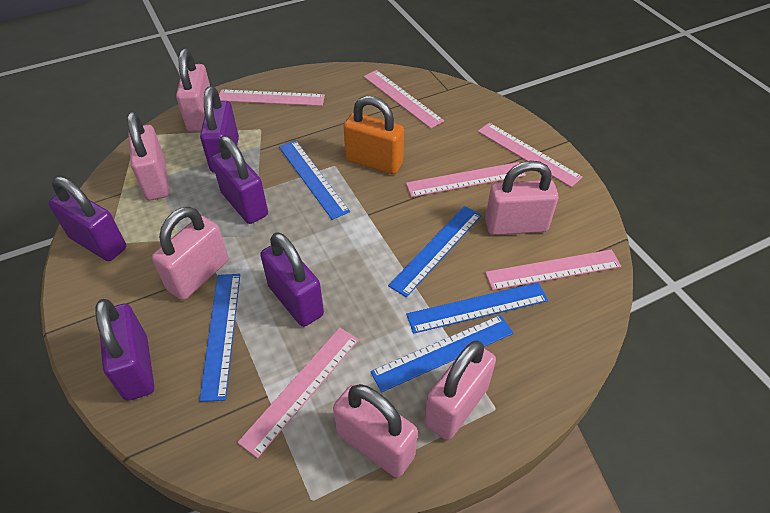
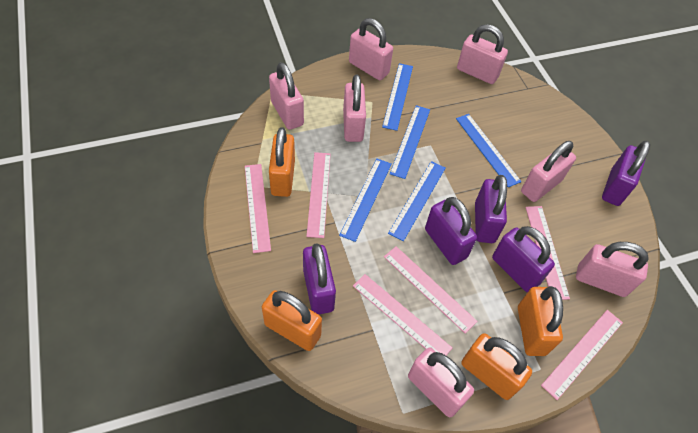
orange padlock: [343,96,404,174] = 1 -> [262,290,322,351] [269,127,295,197] [461,333,532,400] [518,286,563,356] = 4
pink padlock: [127,112,169,201] [152,207,228,300] [176,49,210,132] [333,384,418,478] [425,340,496,440] [485,161,558,235] = 6 -> [269,62,304,130] [343,75,366,142] [349,18,393,80] [408,348,474,417] [457,24,508,84] [521,141,576,202] [576,242,649,297] = 7

